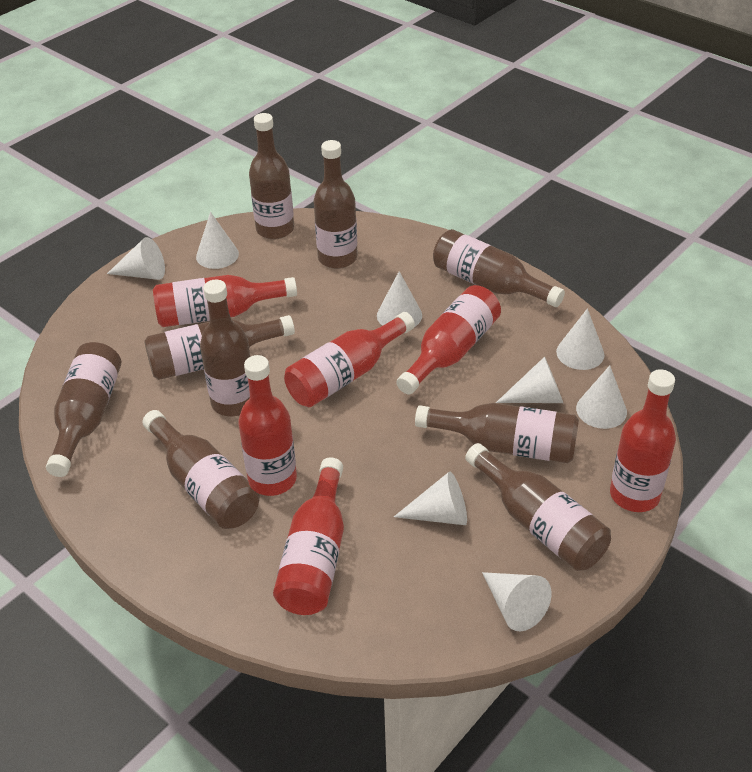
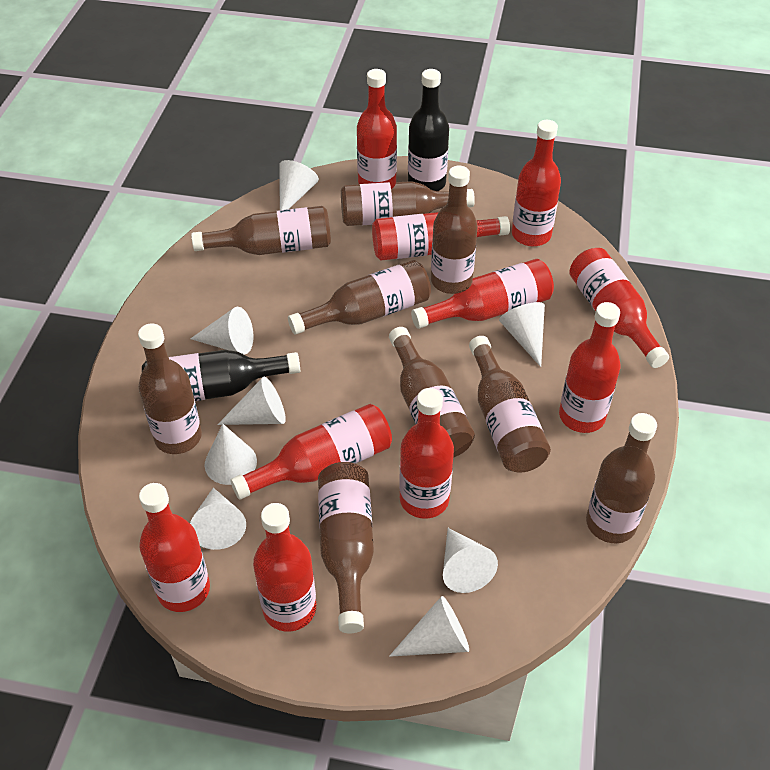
black bottle: none = 0 -> [142,350,300,401] [408,69,449,191] = 2
red bottle: [153,275,297,327] [238,355,297,496] [273,457,344,615] [284,312,415,407] [396,285,501,394] [610,369,676,512] = 6 -> [139,483,210,612] [230,404,392,500] [253,503,316,632] [357,69,397,184] [372,212,510,261] [399,388,454,519] [411,259,554,329] [512,120,561,246] [559,302,620,433] [569,248,669,368] = 10

